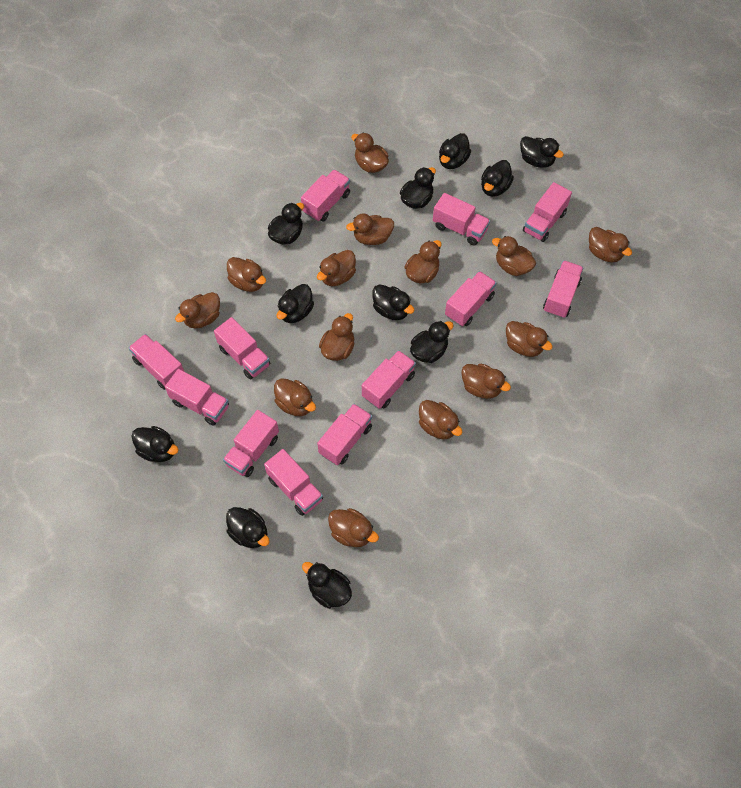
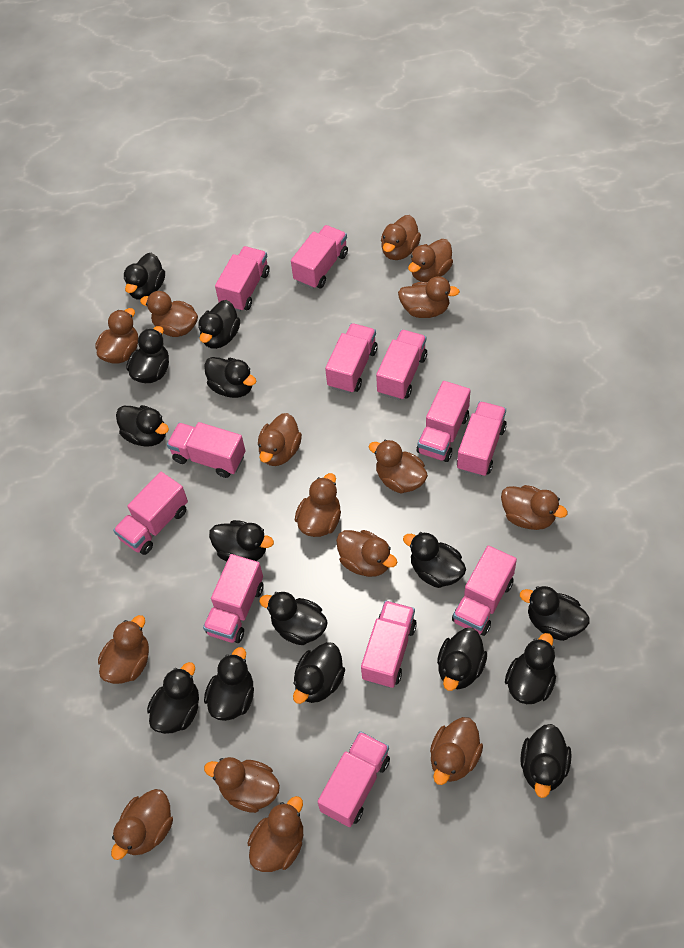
black duck: [131,426,179,462] [226,507,270,548] [268,203,304,244] [277,284,314,323] [302,562,352,609] [372,284,415,320] [400,167,436,209] [410,321,454,363] [439,133,471,169] [481,160,514,197] [520,136,564,168] = 11 -> [116,405,169,447] [124,253,165,300] [126,326,169,383] [147,662,199,734] [198,300,240,349] [204,357,256,398] [204,647,254,721] [209,520,274,561] [259,592,328,645] [293,642,345,704] [403,532,466,588] [437,628,487,691] [505,633,556,704] [520,586,590,641] [520,724,572,798] = 15
brown duck: [175,292,220,328] [227,257,266,292] [274,378,316,416] [317,250,356,286] [319,313,355,361] [328,508,379,547] [346,213,394,245] [351,133,389,173] [405,240,442,283] [419,400,463,439] [461,364,511,399] [492,236,536,276] [506,321,553,357] [589,227,632,262] = 14 -> [95,308,138,364] [98,615,149,684] [111,789,173,860] [140,291,198,337] [204,757,280,813] [248,796,303,872] [258,413,302,466] [295,473,341,537] [336,530,397,577] [369,440,428,493] [381,215,421,260] [398,276,460,318] [408,239,453,282] [430,717,483,785] [501,485,568,530] = 15

